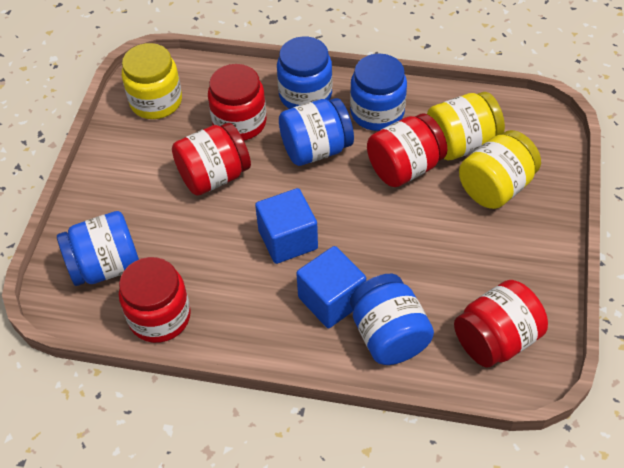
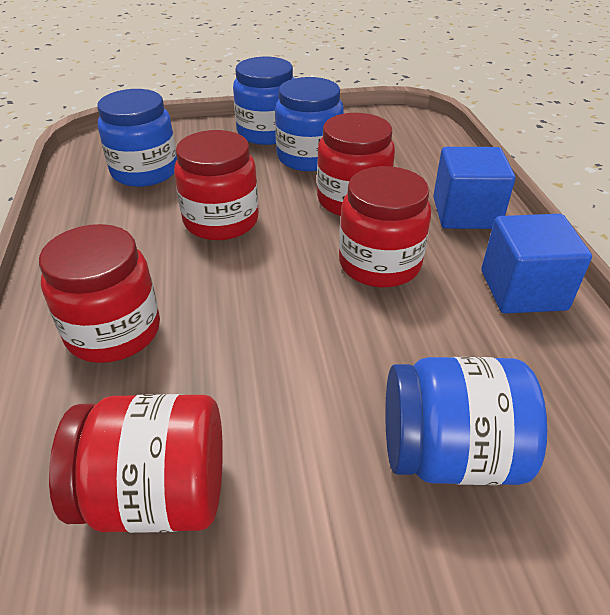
blue jar: [57,211,139,286] [277,36,332,109] [279,98,354,166] [350,53,407,131] [350,274,434,365] = 5 -> [97,89,177,187] [233,57,295,145] [275,77,344,171] [385,357,547,485] = 4
yellow jar: [122,43,182,119] [427,92,505,160] [459,130,541,209] = 3 -> none = 0

